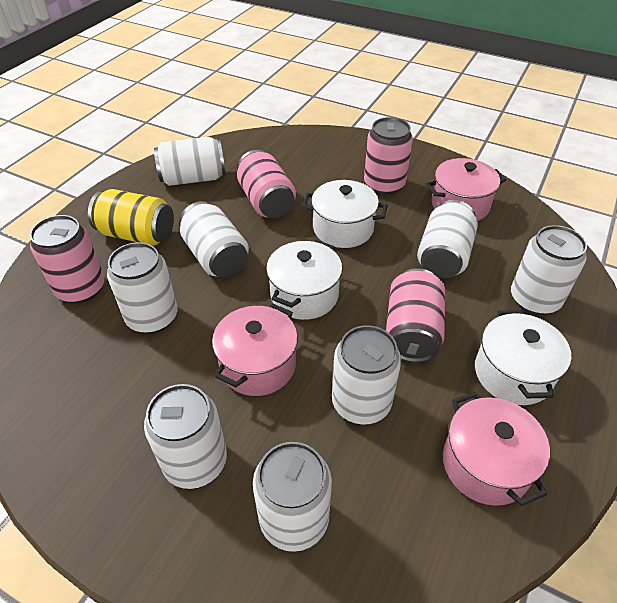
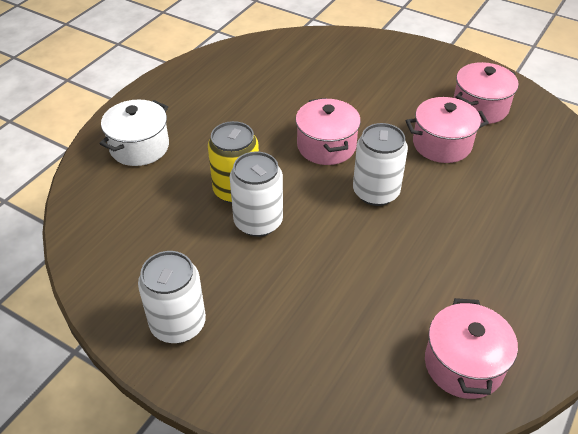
pink can: [30,215,105,304] [237,150,296,218] [364,117,413,195] [386,268,445,363] = 4 -> none = 0
pink pot: [212,303,298,396] [426,158,506,221] [443,391,550,506] = 3 -> [295,98,361,165] [406,97,489,163] [425,298,518,399] [453,62,519,124] = 4
white can: [107,242,178,334] [144,384,227,489] [154,137,226,186] [179,201,249,278] [253,442,332,552] [332,325,401,425] [417,200,478,279] [511,225,587,315] = 8 -> [138,251,206,343] [230,151,283,237] [353,123,408,206] = 3
white pot: [266,240,342,320] [302,180,388,248] [475,310,571,405] = 3 -> [100,99,169,166] = 1

